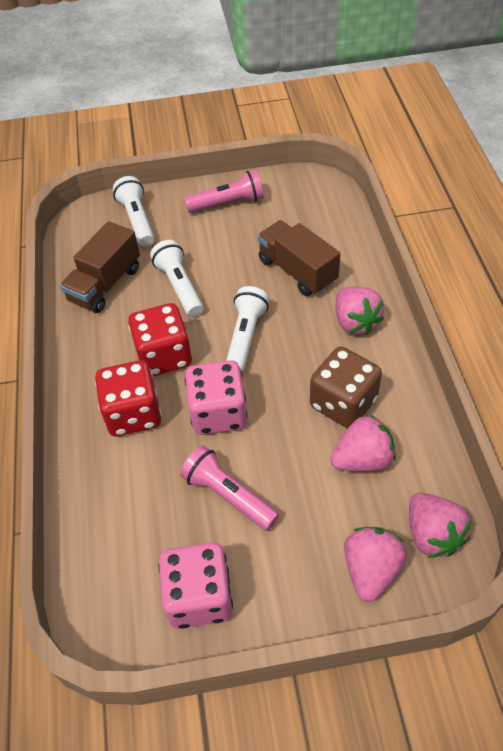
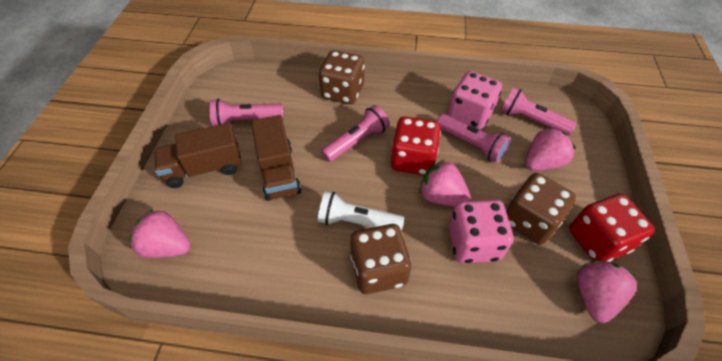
brown dice: [310,346,382,428] = 1 -> [319,50,365,104] [350,224,412,294] [506,173,576,245] = 3
pink flashlight: [180,445,279,531] [184,170,264,213] = 2 -> [209,99,283,126] [321,105,390,162] [437,114,511,163] [501,87,577,135] = 4
white flashlight: [113,176,154,247] [150,240,203,317] [226,286,269,372] = 3 -> [318,191,404,231] = 1

